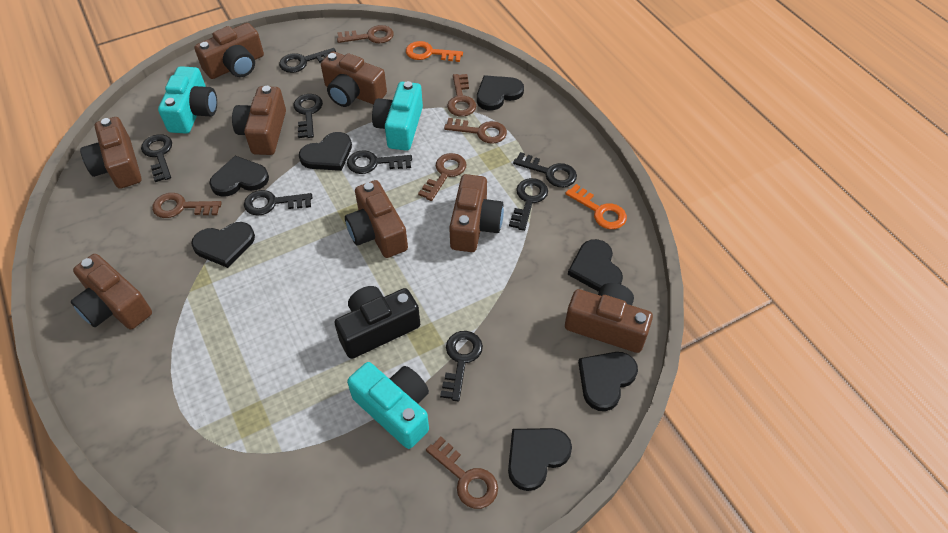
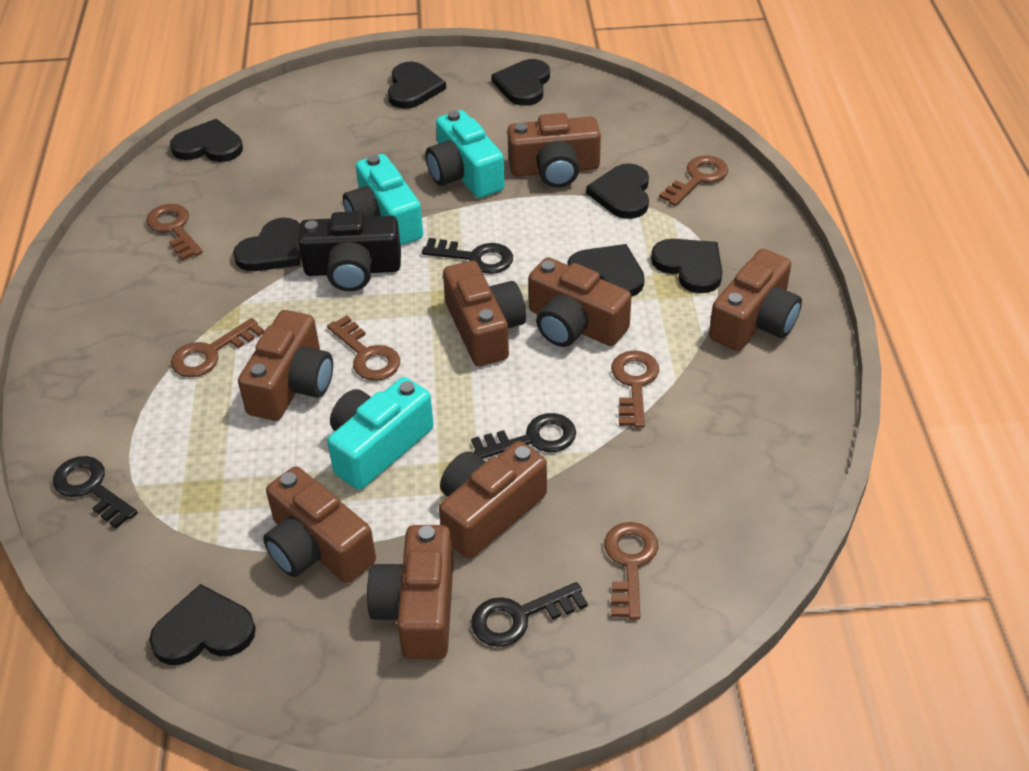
black heart: [191,222,255,268] [209,156,269,197] [299,132,352,171] [477,75,524,110] [508,428,572,491] [568,239,623,292] [578,352,638,411] = 7 -> [149,584,256,665] [170,119,243,162] [233,218,301,271] [388,62,446,109] [491,59,550,106] [567,244,644,297] [586,163,649,219] [651,239,722,293] = 8
black key: [141,134,172,182] [244,190,312,216] [279,48,336,73] [294,94,323,138] [347,150,412,174] [440,331,483,401] [509,178,548,231] [513,152,577,187] = 8 -> [53,456,138,529] [422,238,513,274] [471,413,576,459] [471,582,588,647] = 4
orange key: [406,41,463,62] [565,184,627,229] = 2 -> none = 0

